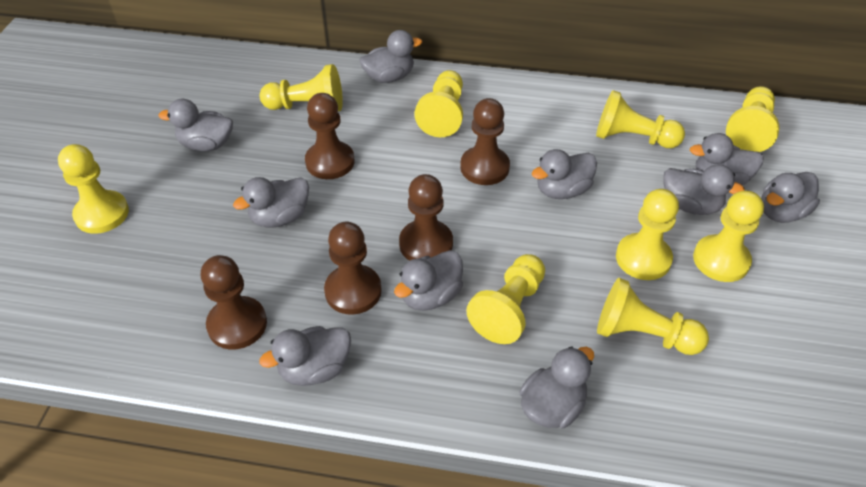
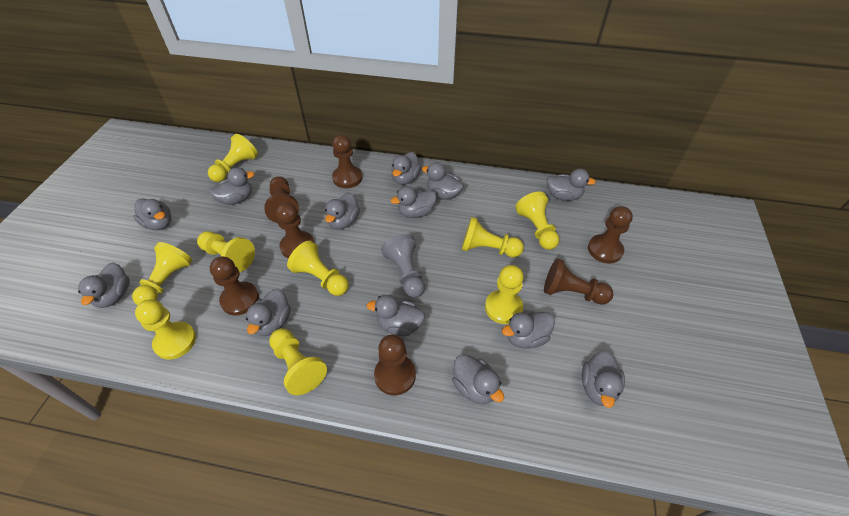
brown pawn: [201,255,267,350] [305,93,354,179] [324,222,382,315] [399,174,453,261] [460,98,510,185] = 5 -> [210,256,259,316] [264,176,299,223] [276,203,315,259] [332,135,362,188] [374,334,416,395] [544,258,613,305] [588,206,633,263] = 7
grey duck: [159,99,233,151] [233,177,309,228] [259,326,351,386] [360,30,422,83] [394,250,463,311] [519,346,594,428] [532,149,597,199] [663,164,745,215] [690,133,764,185] [761,172,820,223] = 10 -> [78,262,130,308] [133,198,171,230] [209,167,255,205] [246,289,291,336] [325,193,360,229] [367,295,425,336] [391,152,421,185] [391,186,437,218] [422,162,464,200] [452,354,504,404] [502,310,555,349] [547,169,596,201] [582,351,625,408] = 13
grey pawn: none = 0 -> [381,234,425,298] = 1

